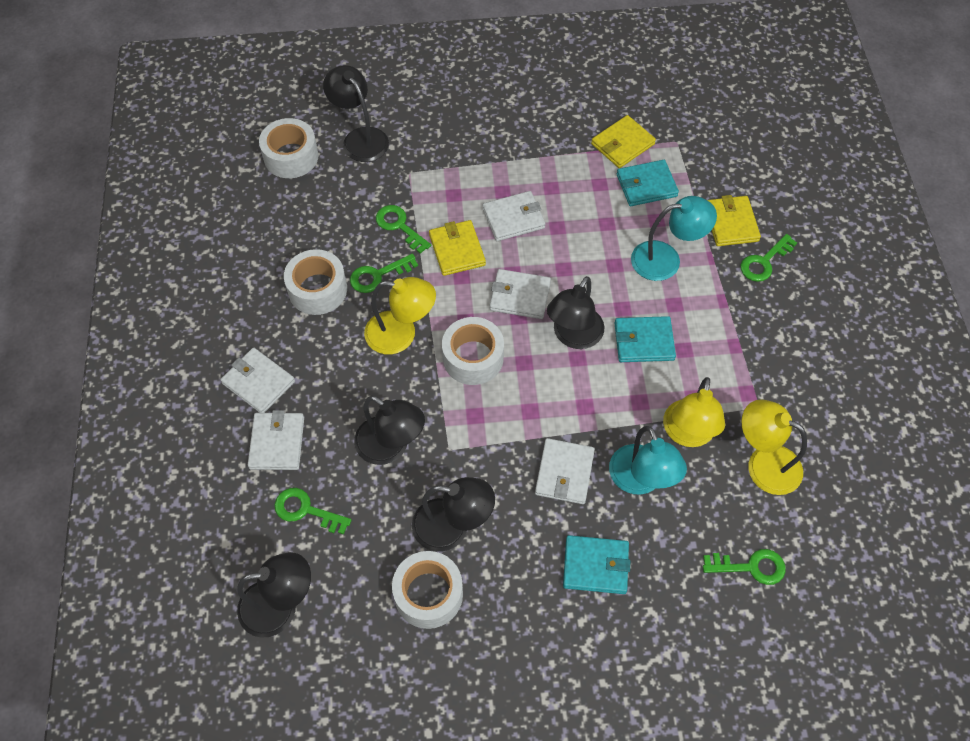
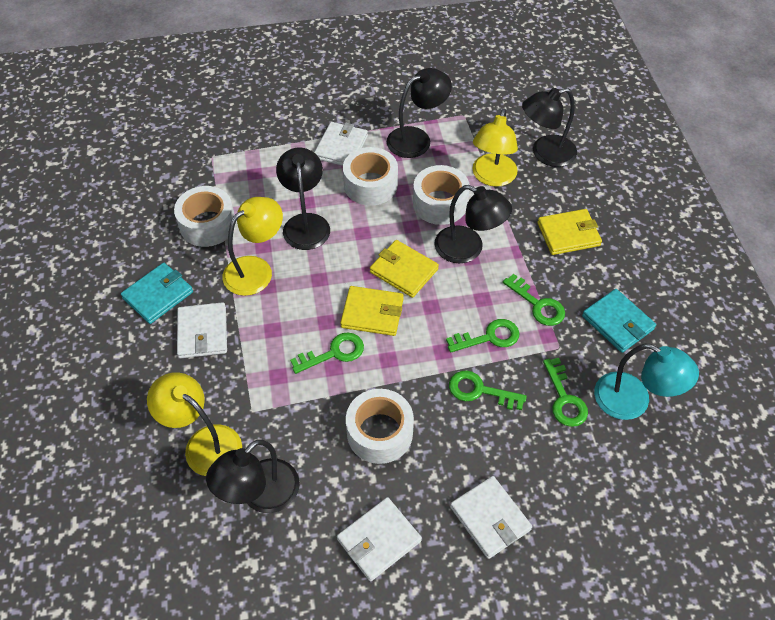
turquoise lamp: [609,426,687,495] [631,196,717,281] = 2 -> [594,343,699,420] = 1
turquoise wallet: [563,535,630,594] [615,316,676,362] [617,160,679,206] = 3 -> [121,263,193,324] [582,289,656,353] = 2
white wallet: [221,348,295,413] [248,410,304,470] [483,191,545,241] [489,269,551,319] [535,438,595,504] = 5 -> [177,302,227,359] [314,122,368,166] [337,497,422,581] [450,476,532,559] = 4

